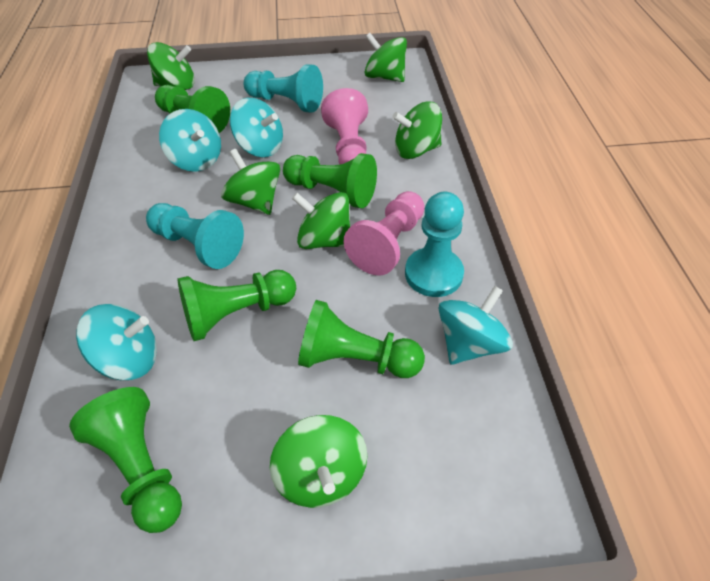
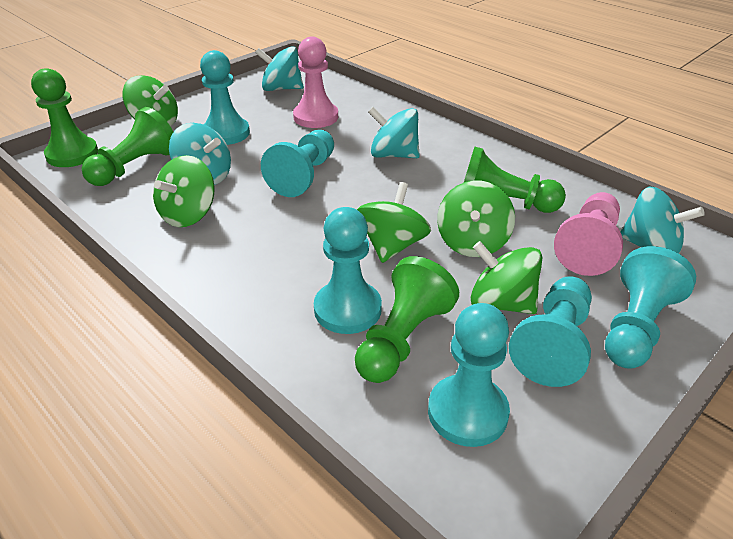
green pawn: [69,387,182,533] [155,85,230,133] [178,270,296,341] [283,153,377,208] [298,300,425,378] = 5 -> [31,68,98,167] [82,107,173,186] [355,256,459,383] [464,147,566,213] = 4
green spinning top: [147,42,195,90] [221,149,280,215] [270,415,367,508] [292,192,350,249] [365,33,407,82] [392,101,442,159] = 6 -> [122,75,178,127] [153,155,214,227] [357,182,431,263] [437,180,515,257] [471,241,542,314] = 5
turquoise pawn: [146,203,244,269] [244,64,323,113] [405,192,464,297] = 3 -> [200,50,250,145] [261,130,334,197] [314,207,382,334] [428,303,510,447] [509,276,592,387] [605,246,696,369] = 6

